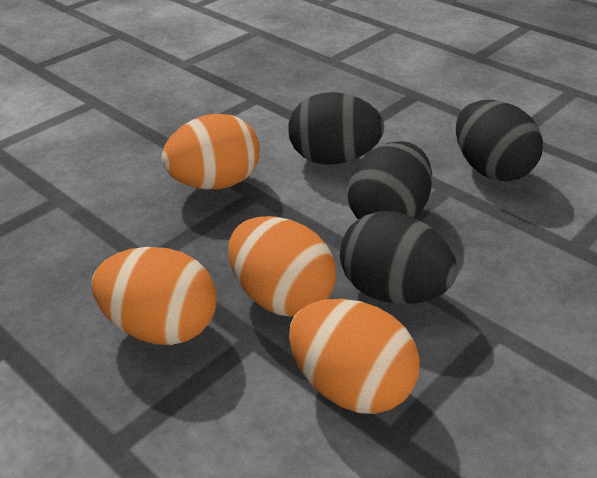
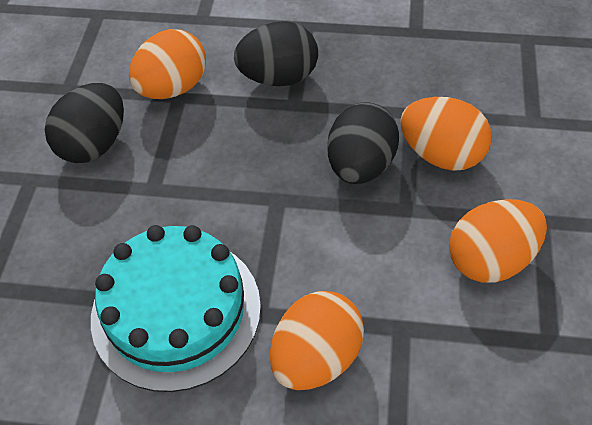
black egg: [288,92,384,165] [340,211,457,304] [348,141,432,220] [456,100,543,181] = 4 -> [45,83,124,163] [234,21,318,86] [327,102,399,184] = 3
turquoise cake: none = 0 -> [91,225,261,392] = 1

